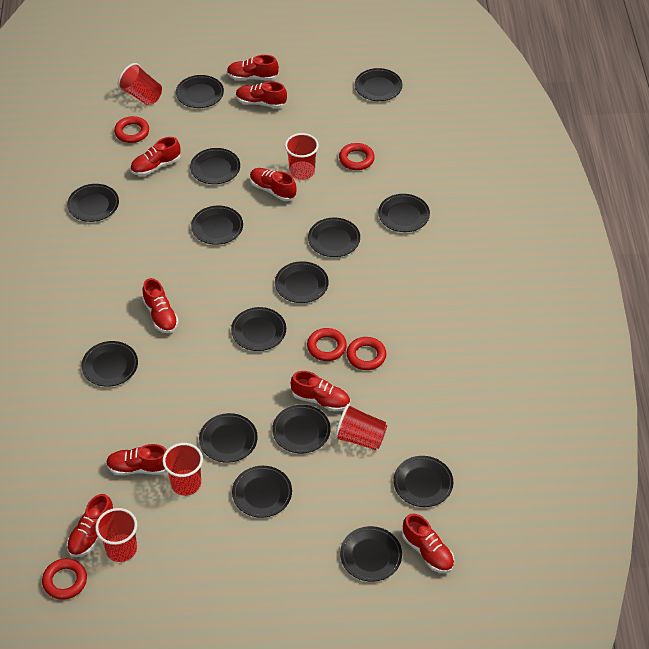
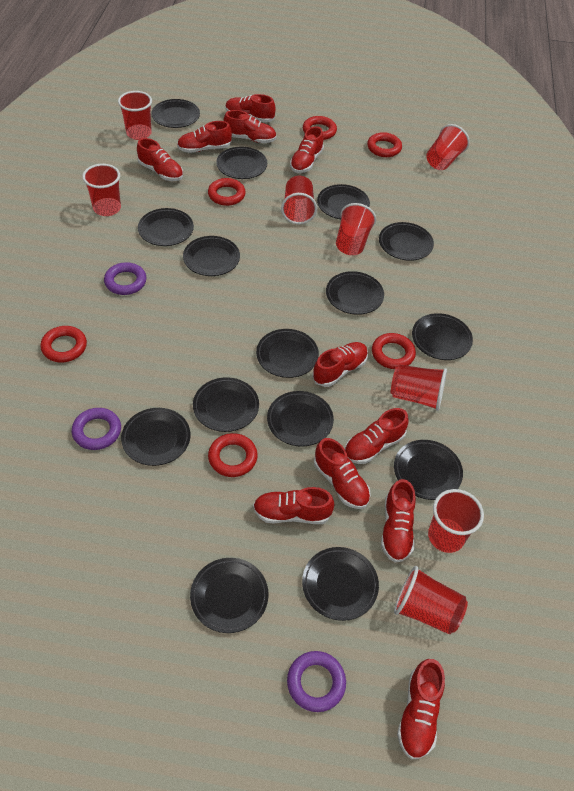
purple ring: none = 0 -> [72,408,121,450] [104,262,146,295] [287,651,346,712] = 3
red cup: [95,508,137,562] [118,63,162,105] [163,443,203,496] [285,133,319,180] [334,403,387,450] = 5 -> [82,164,121,216] [118,91,152,140] [281,176,317,224] [336,203,376,255] [391,365,447,411] [394,566,468,634] [426,124,470,170] [428,489,484,553] = 8
red ring: [42,558,87,600] [114,116,149,143] [307,328,347,361] [339,143,375,170] [347,337,386,370] = 5 -> [41,326,87,363] [208,178,246,206] [208,433,258,477] [303,116,337,140] [367,132,402,157] [372,333,416,369] = 6
red shoe: [67,494,113,557] [106,444,167,475] [130,137,180,176] [142,278,179,333] [227,55,279,80] [236,81,287,108] [250,168,296,201] [291,371,350,411] [402,514,454,573] = 9 -> [137,138,183,181] [177,121,232,153] [224,110,276,143] [225,94,276,123] [253,487,334,524] [290,126,324,173] [312,342,368,387] [314,438,371,509] [345,408,409,464] [381,479,416,563] [397,659,445,759] = 11

